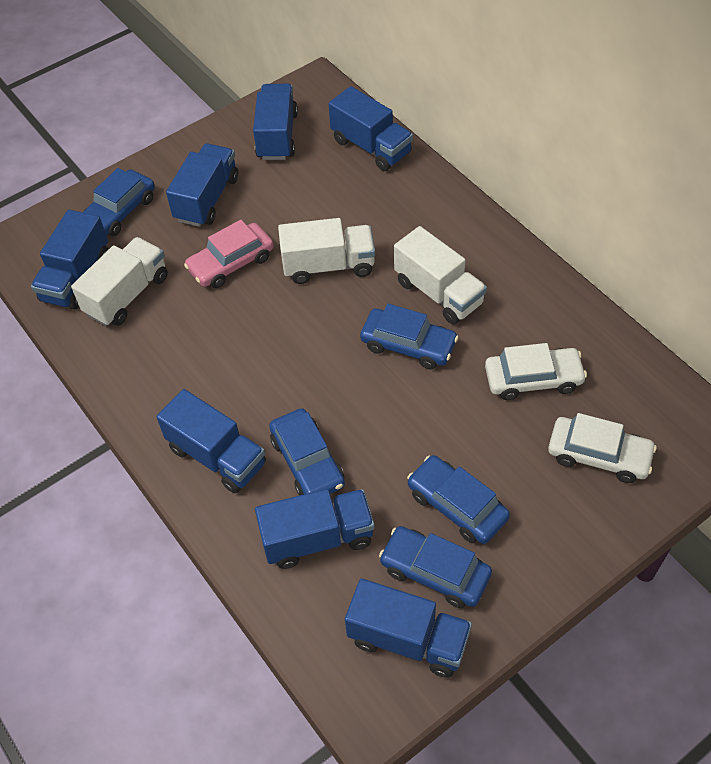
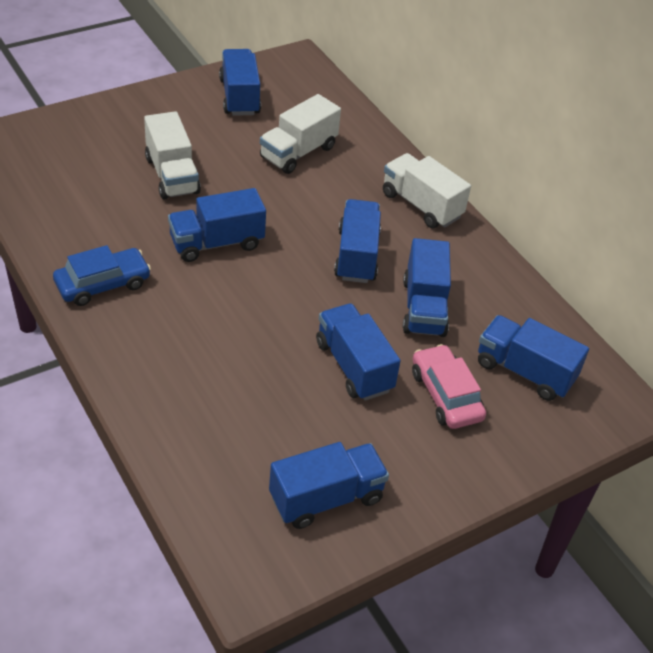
blue car: [83,168,155,236] [269,408,345,496] [360,304,458,369] [379,526,492,608] [407,455,510,544] = 5 -> [53,245,151,306] = 1
white car: [485,343,587,400] [548,413,657,483] = 2 -> none = 0

